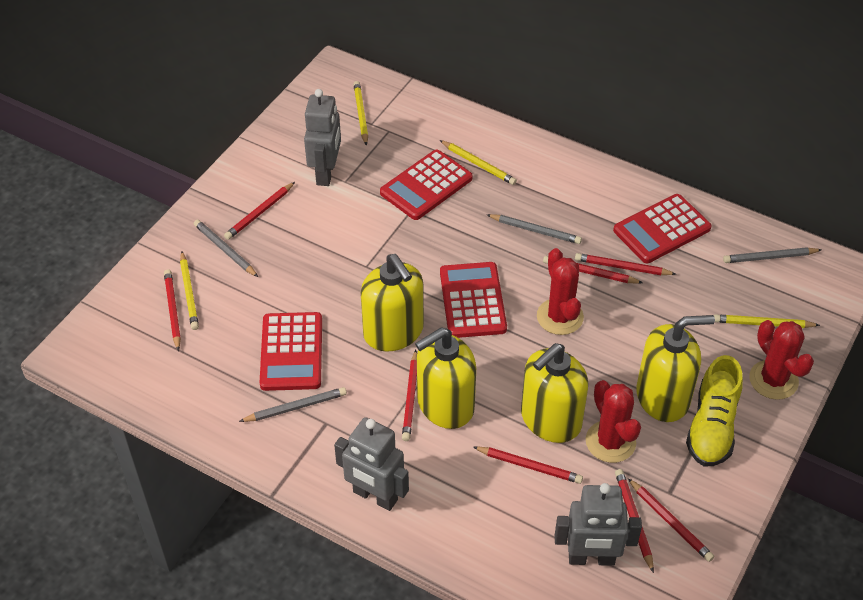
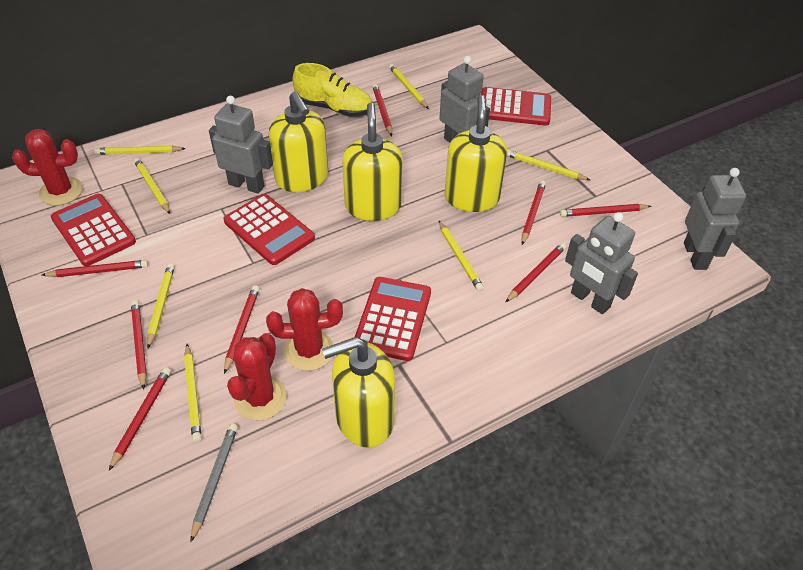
grey pencil: [194,220,258,277] [239,387,347,422] [486,214,582,244] [723,247,821,263] = 4 -> [191,424,238,542] = 1
grey robot: [304,89,341,186] [334,417,409,511] [555,483,642,566] = 3 -> [209,96,273,194] [439,56,490,143] [565,212,638,314] [684,168,746,270] = 4
yellow pencil: [180,251,199,330] [353,81,368,146] [440,140,517,185] [714,314,820,328] = 4 -> [94,146,186,155] [134,158,170,214] [147,263,175,348] [184,344,202,442] [389,64,429,109] [439,221,484,291] [507,150,590,180] = 7

